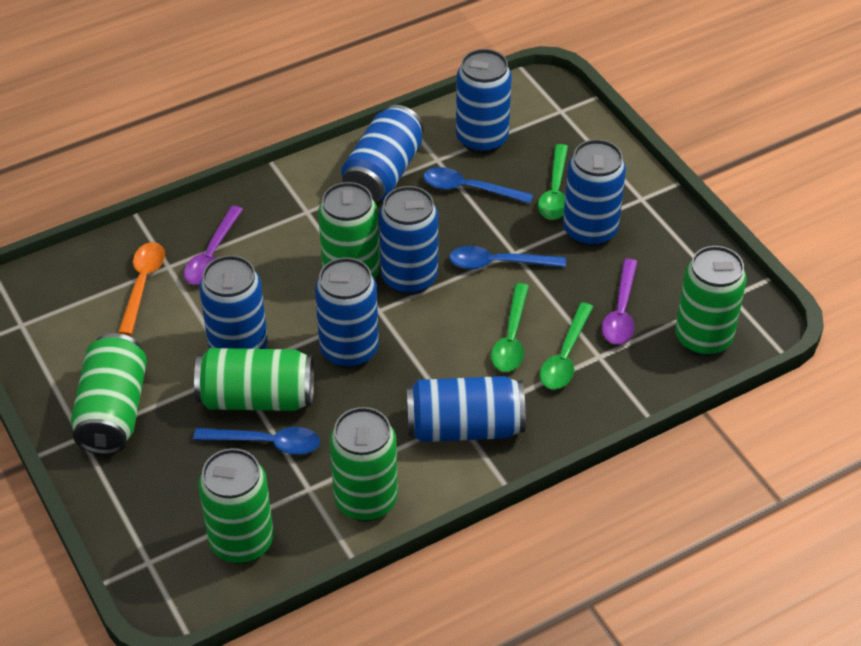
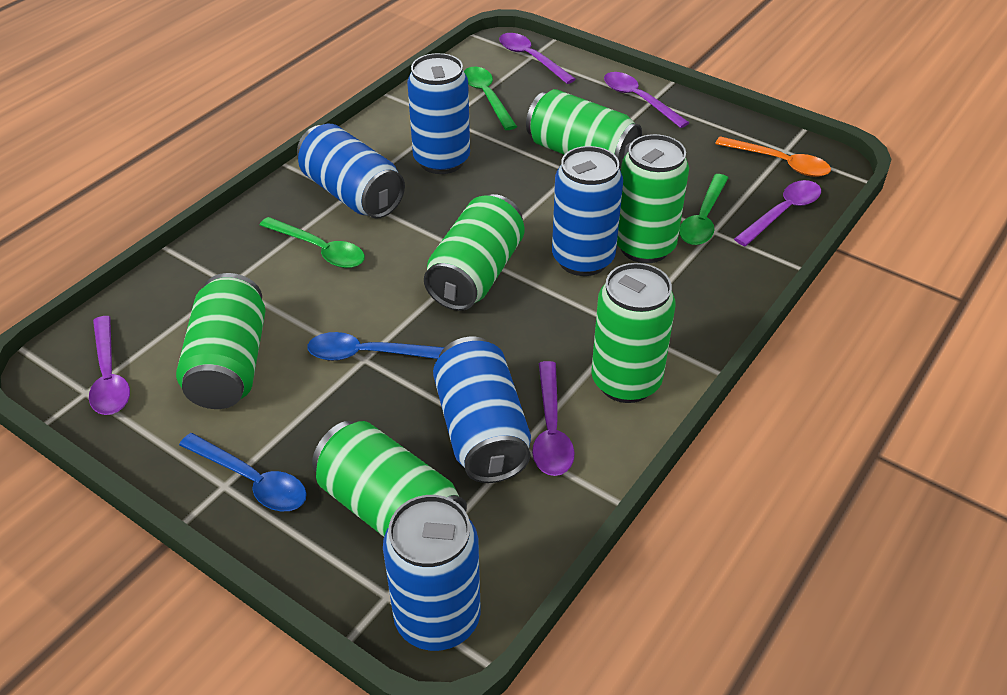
blue can: [199,255,268,349] [315,257,379,368] [341,105,424,203] [379,186,438,295] [406,376,526,442] [456,49,512,154] [563,139,626,247] = 7 -> [297,124,405,219] [383,495,481,651] [407,53,470,174] [433,337,531,483] [552,146,623,276] = 5
blue spoon: [193,427,320,455] [423,167,533,204] [449,246,566,269] = 3 -> [179,433,307,511] [307,332,445,361] = 2
purple spoon: [184,206,243,285] [602,258,638,344] = 2 -> [89,316,130,415] [499,33,576,84] [532,361,575,476] [604,72,689,128] [734,180,821,246] = 5

